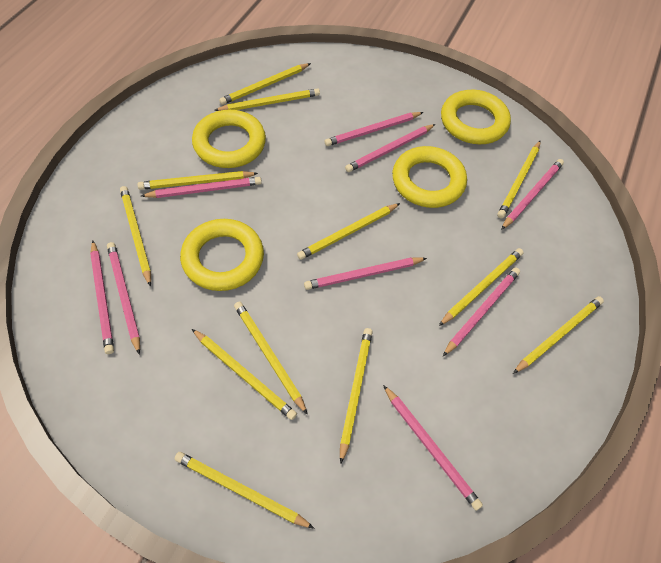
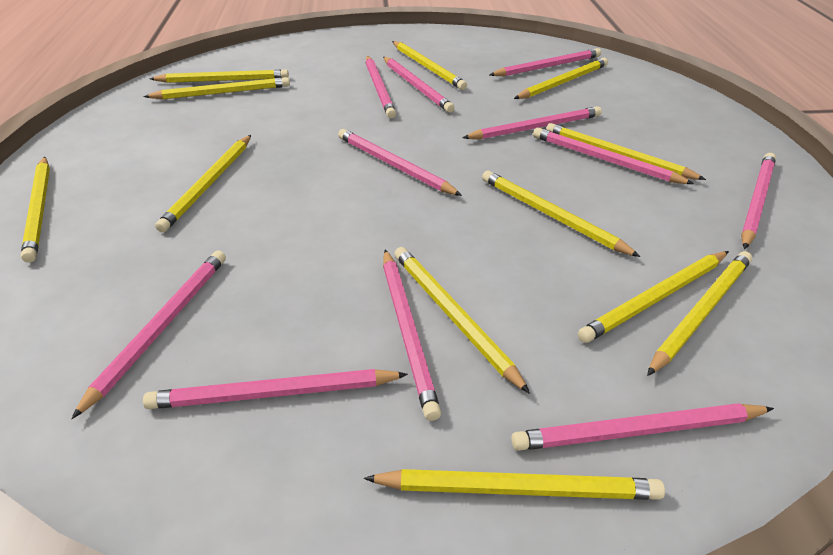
pink pencil: [90,241,114,354] [107,242,140,355] [141,177,262,198] [304,258,427,290] [325,112,423,146] [345,124,436,172] [383,385,483,511] [443,268,520,356] [501,159,564,230] = 9 -> [71,251,226,419] [143,369,408,409] [338,129,462,196] [366,56,396,118] [383,57,455,113] [383,249,441,421] [462,106,602,139] [489,48,601,76] [511,403,774,451] [533,127,694,184] [741,153,776,249] = 11
yellow ring: [180,219,264,291] [192,110,266,168] [392,146,467,208] [441,90,511,144] = 4 -> none = 0

